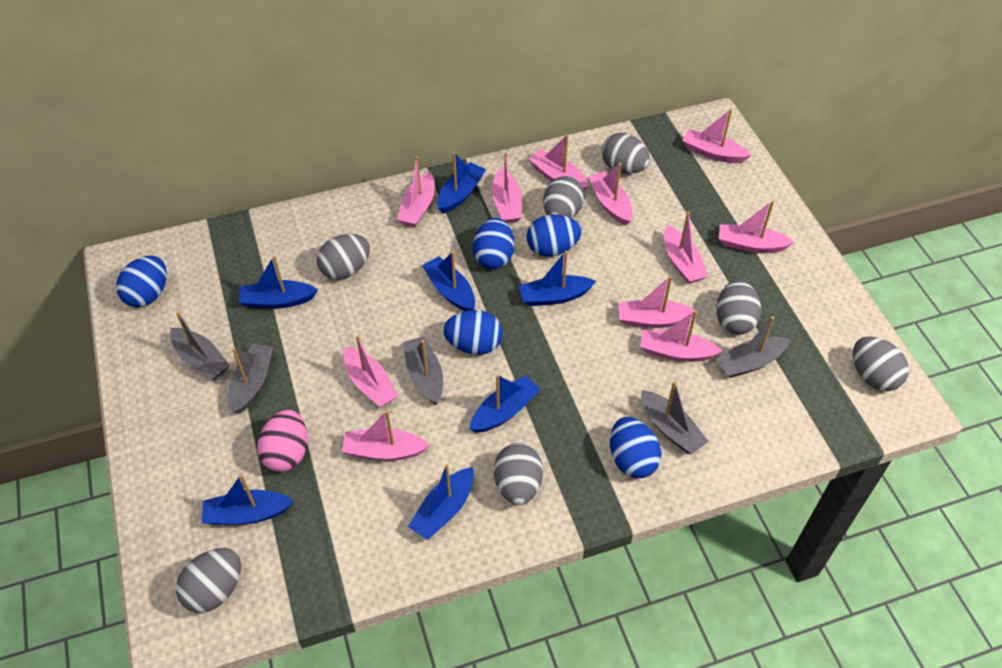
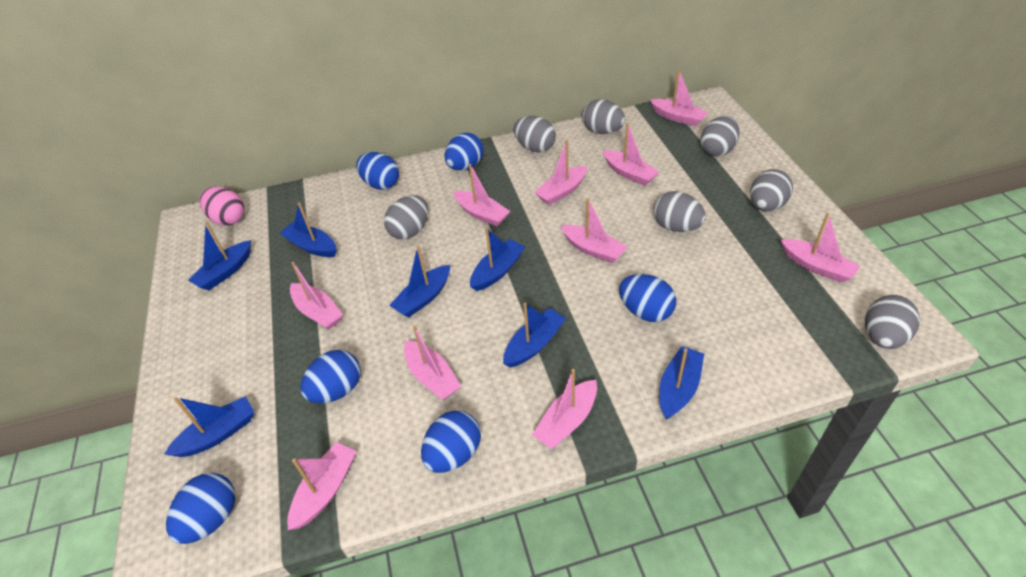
blue egg: [116,255,167,307] [443,310,503,355] [473,218,514,269] [527,215,582,257] [610,417,661,478] = 5 -> [166,473,235,544] [300,350,361,403] [356,152,399,190] [421,410,481,473] [444,133,484,171] [619,274,676,322] = 6
grey boat: [170,312,230,380] [229,344,273,414] [403,336,443,405] [641,381,709,454] [716,316,790,378] = 5 -> none = 0
pink boat: [342,411,430,461] [344,335,399,408] [397,156,435,227] [492,152,522,223] [528,135,589,191] [588,163,633,226] [618,276,698,328] [640,310,722,362] [664,211,708,284] [682,109,752,163] [719,201,794,253] = 11 -> [287,442,356,530] [290,262,343,330] [404,325,461,400] [453,164,511,226] [532,369,597,449] [534,140,587,205] [561,198,627,263] [603,123,659,186] [650,69,708,126] [781,213,860,282] = 10

